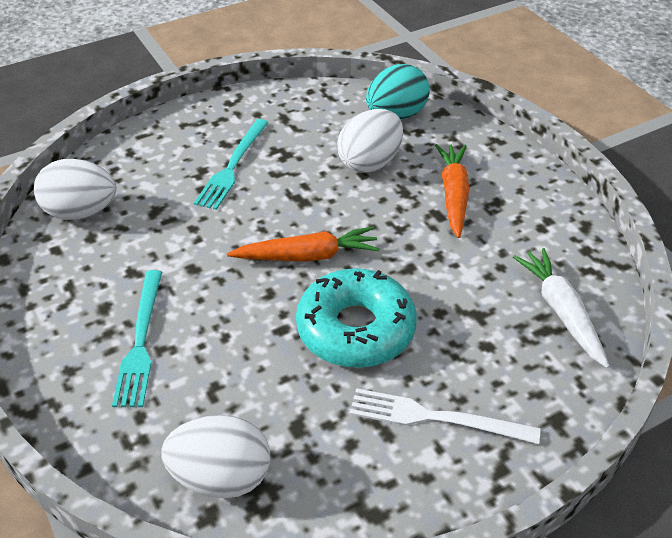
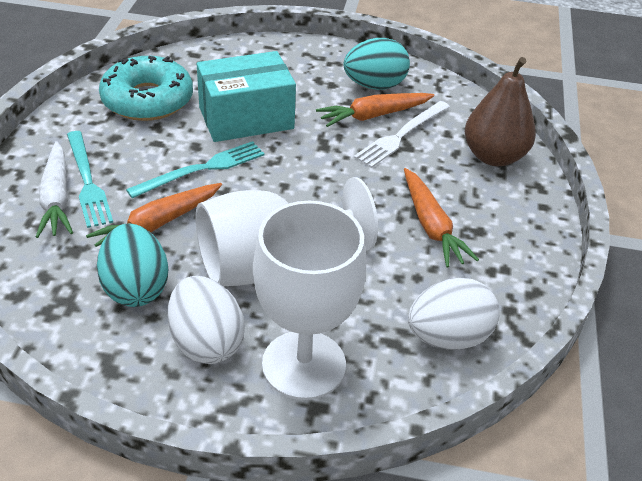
brown pear: none = 0 -> [465,57,536,166] = 1
orange carrot: [227,227,380,262] [435,144,470,238] = 2 -> [86,183,222,247] [316,93,434,127] [404,168,479,268] = 3
turquoise box: none = 0 -> [197,51,296,142] = 1
turquoise egg: [366,64,430,120] = 1 -> [97,223,168,307] [343,38,410,90] = 2
white egg: [34,159,116,220] [161,415,270,498] [337,109,403,173] = 3 -> [168,276,245,364] [408,278,500,350] = 2
white goblet: none = 0 -> [196,177,378,286] [253,201,366,400] = 2

